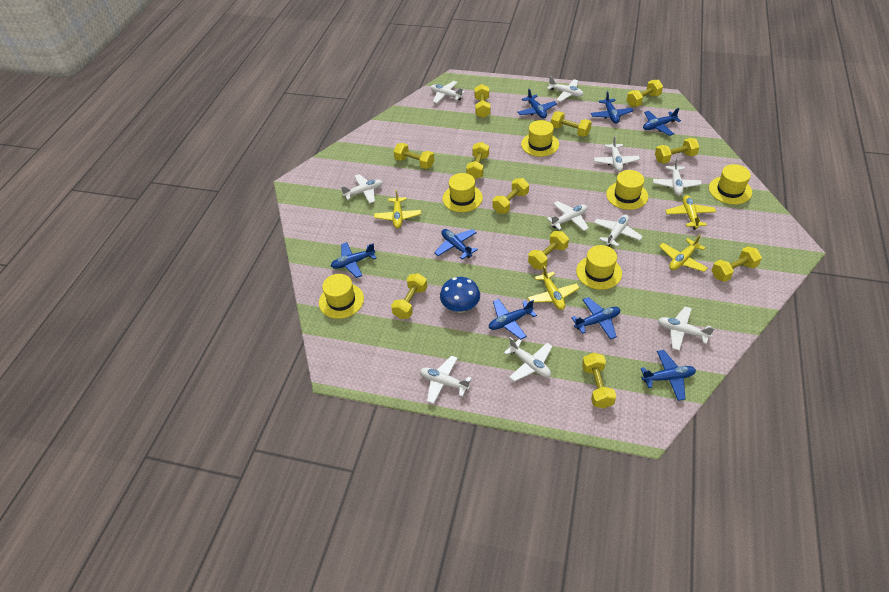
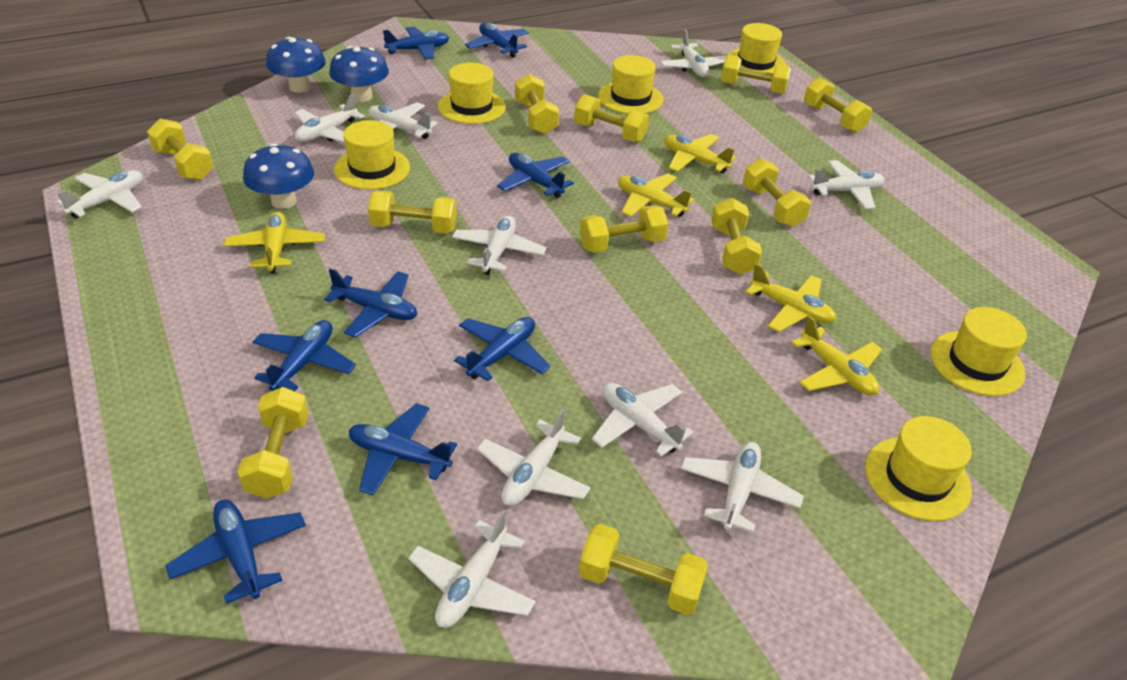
blue mushroom: [440,277,480,313] = 1 -> [243,143,314,209] [266,37,326,93] [329,46,389,102] = 3
yellow plane: [374,189,421,229] [528,265,580,310] [659,234,708,272] [665,195,716,229] = 4 -> [224,212,325,274] [618,174,694,217] [664,134,736,173] [746,263,837,332] [791,315,882,395] = 5

